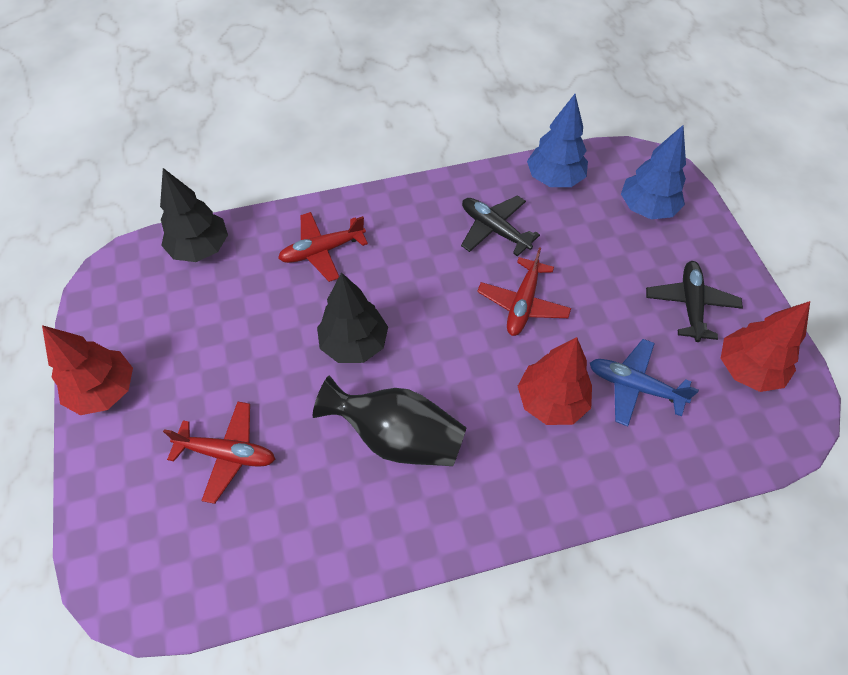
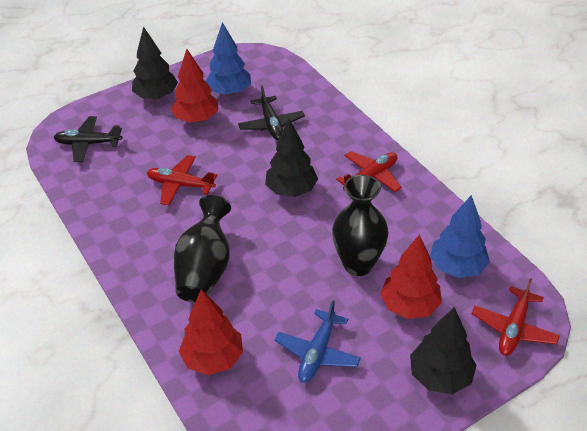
black tree: [160,168,228,262] [317,272,388,363] = 2 -> [132,26,178,100] [265,119,318,197] [410,307,477,394] = 3
black vase: [313,376,467,466] = 1 -> [174,195,231,303] [332,175,389,276] = 2

